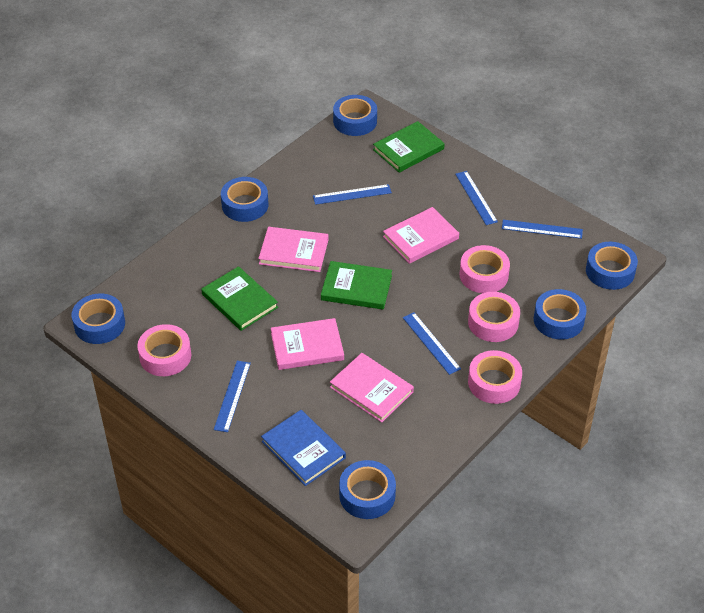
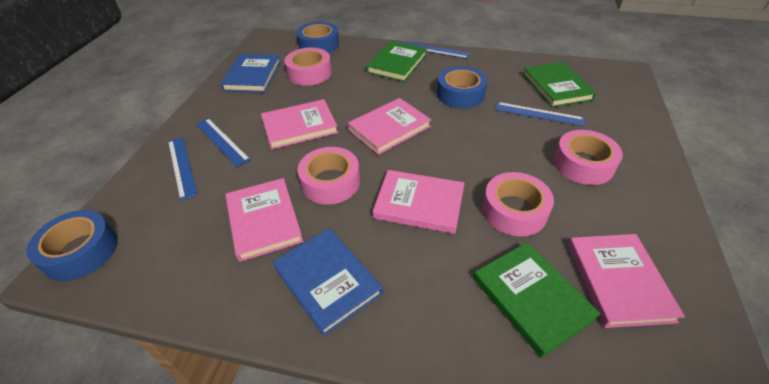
blue book: [261,410,346,486] = 1 -> [220,54,281,92] [273,228,383,336] = 2
blue ruler: [214,361,251,432] [313,184,392,205] [403,312,461,375] [455,171,498,225] [502,220,583,239] = 5 -> [168,137,197,201] [196,118,250,167] [403,41,471,59] [495,102,585,127] = 4
blue tape: [72,293,125,344] [221,177,268,222] [333,95,377,136] [339,460,396,519] [534,289,587,340] [586,242,638,290] = 6 -> [27,210,117,281] [297,22,339,53] [437,66,488,108] = 3
pink book: [258,227,329,272] [271,318,344,370] [330,353,414,423] [383,207,459,264] = 4 -> [225,178,303,262] [261,99,338,149] [348,98,431,155] [373,170,465,234] [568,234,685,328] = 5

